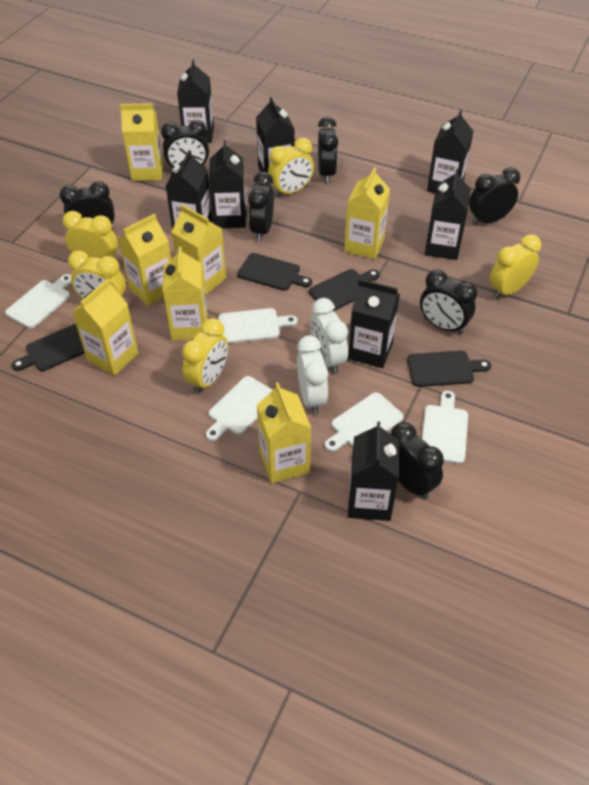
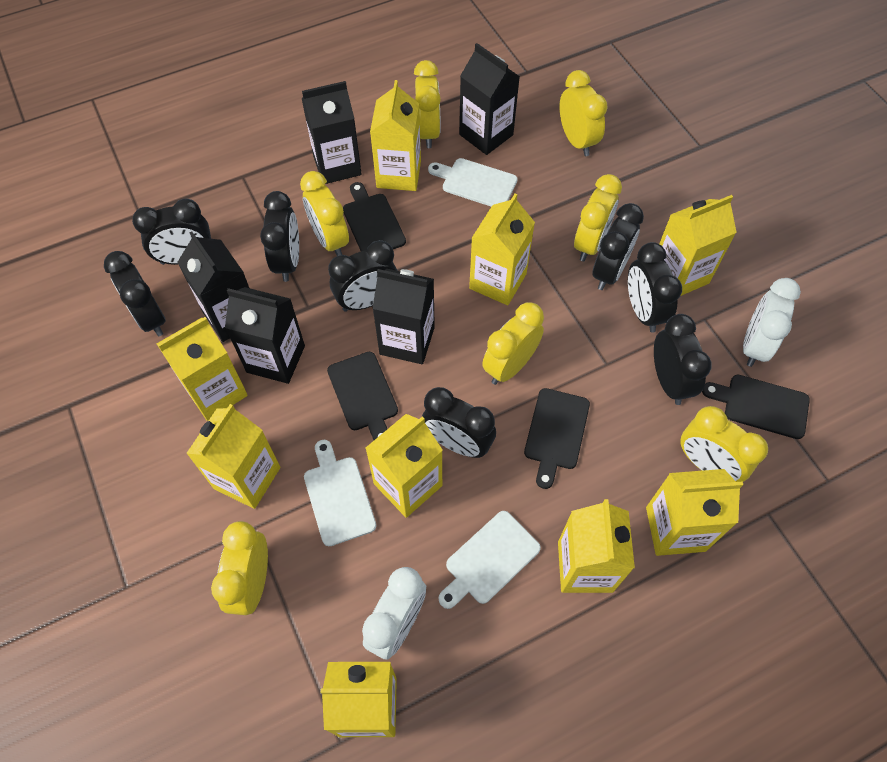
black carton: [166,150,213,229] [177,60,214,143] [209,140,246,228] [256,97,295,184] [348,279,400,368] [348,421,399,521] [425,169,471,260] [427,110,474,193] = 8 -> [177,231,249,342] [225,287,305,384] [301,81,362,184] [372,269,435,364] [459,43,520,155] = 5
black clock: [60,181,115,231] [161,120,209,172] [248,172,274,241] [318,117,338,183] [391,422,444,499] [420,270,477,334] [469,167,520,225] = 7 -> [104,251,166,336] [132,199,211,265] [260,191,299,282] [328,240,398,312] [422,387,496,458] [593,203,644,290] [628,242,682,333] [654,314,712,405] = 8
white cutting board: [5,274,71,328] [206,376,273,441] [218,308,297,343] [325,392,404,452] [422,391,468,464] = 5 -> [304,440,376,546] [428,158,518,207] [439,511,541,609] = 3
yellow carton: [72,279,139,376] [118,213,171,306] [120,103,163,181] [163,246,207,340] [171,205,226,295] [257,382,311,483] [344,167,390,259] = 7 -> [157,317,248,421] [186,404,280,509] [321,662,397,737] [366,414,443,518] [370,80,421,191] [469,194,535,305] [558,499,635,593] [646,469,743,556] [659,195,737,296] = 9
yellow clock: [63,211,118,259] [68,250,126,299] [182,318,228,394] [268,138,314,197] [490,234,541,299] = 5 -> [211,521,268,615] [300,171,349,256] [414,60,441,148] [482,302,544,385] [560,70,608,156] [574,174,622,262] [681,406,768,482] = 7

